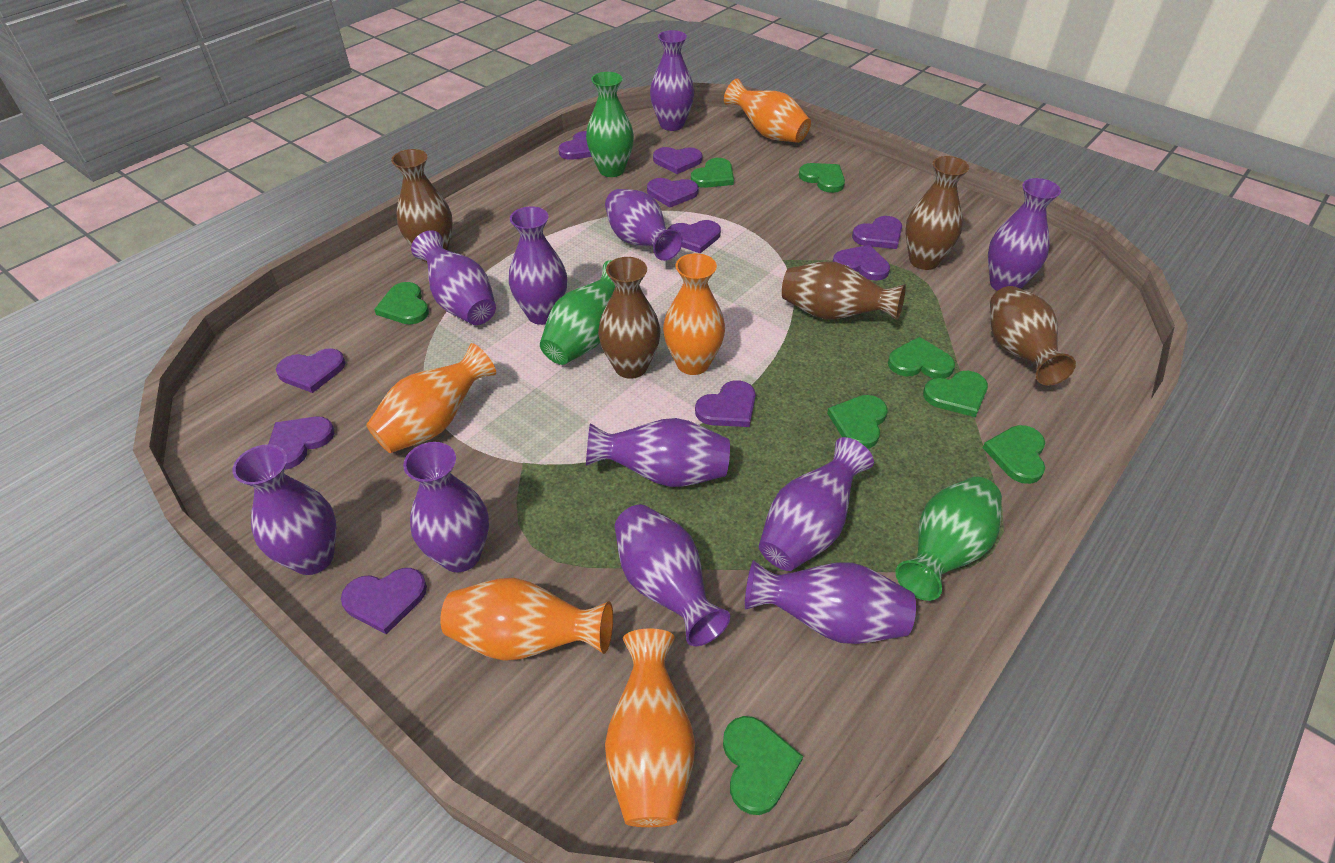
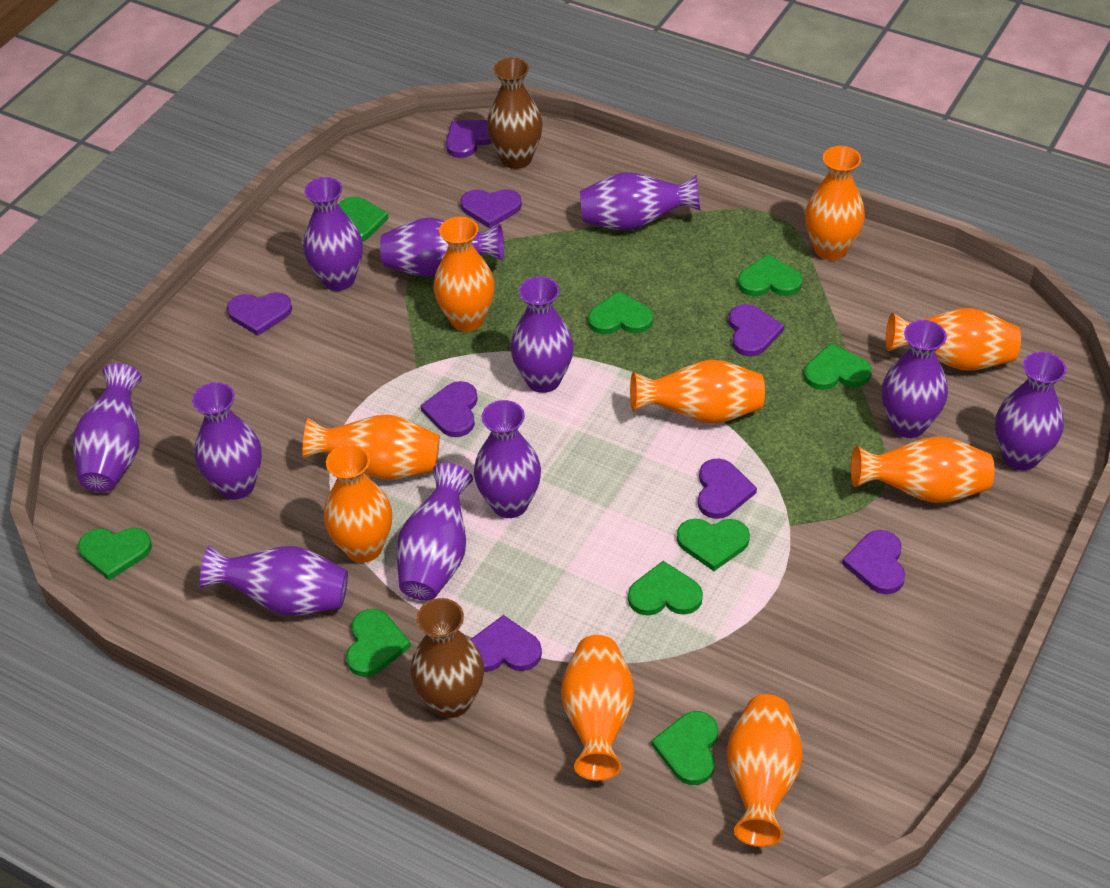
brown vase: [391,149,453,262] [598,257,661,379] [782,261,906,321] [905,156,969,270] [990,286,1076,385] = 5 -> [411,598,484,718] [487,58,543,169] = 2
green heart: [374,282,429,324] [691,158,734,188] [723,716,803,815] [799,163,845,193] [827,395,887,449] [888,337,955,379] [923,371,988,417] [983,425,1045,484] = 8 -> [78,528,152,580] [338,197,389,241] [346,609,411,677] [588,291,653,335] [628,561,703,616] [651,711,718,785] [677,519,750,571] [738,254,802,296] [804,344,871,390] = 9
green vase: [540,260,615,365] [586,72,634,177] [895,477,1002,601] = 3 -> none = 0
orange vase: [366,343,496,453] [440,578,613,661] [605,628,695,827] [663,253,725,375] [724,79,811,143] = 5 -> [302,415,440,480] [324,444,392,563] [433,217,495,332] [561,635,634,781] [630,359,765,424] [727,694,803,847] [805,146,865,260] [851,436,995,503] [886,308,1021,371] = 9
purple heart: [268,417,335,470] [276,349,346,393] [341,568,427,635] [558,131,592,160] [647,178,699,208] [653,147,702,174] [668,220,721,253] [695,380,756,427] [833,245,890,281] [852,216,902,249] = 10 -> [227,292,292,336] [420,381,478,437] [446,120,491,158] [460,189,522,228] [471,615,542,672] [698,458,757,519] [729,304,784,356] [842,530,905,594] = 8

